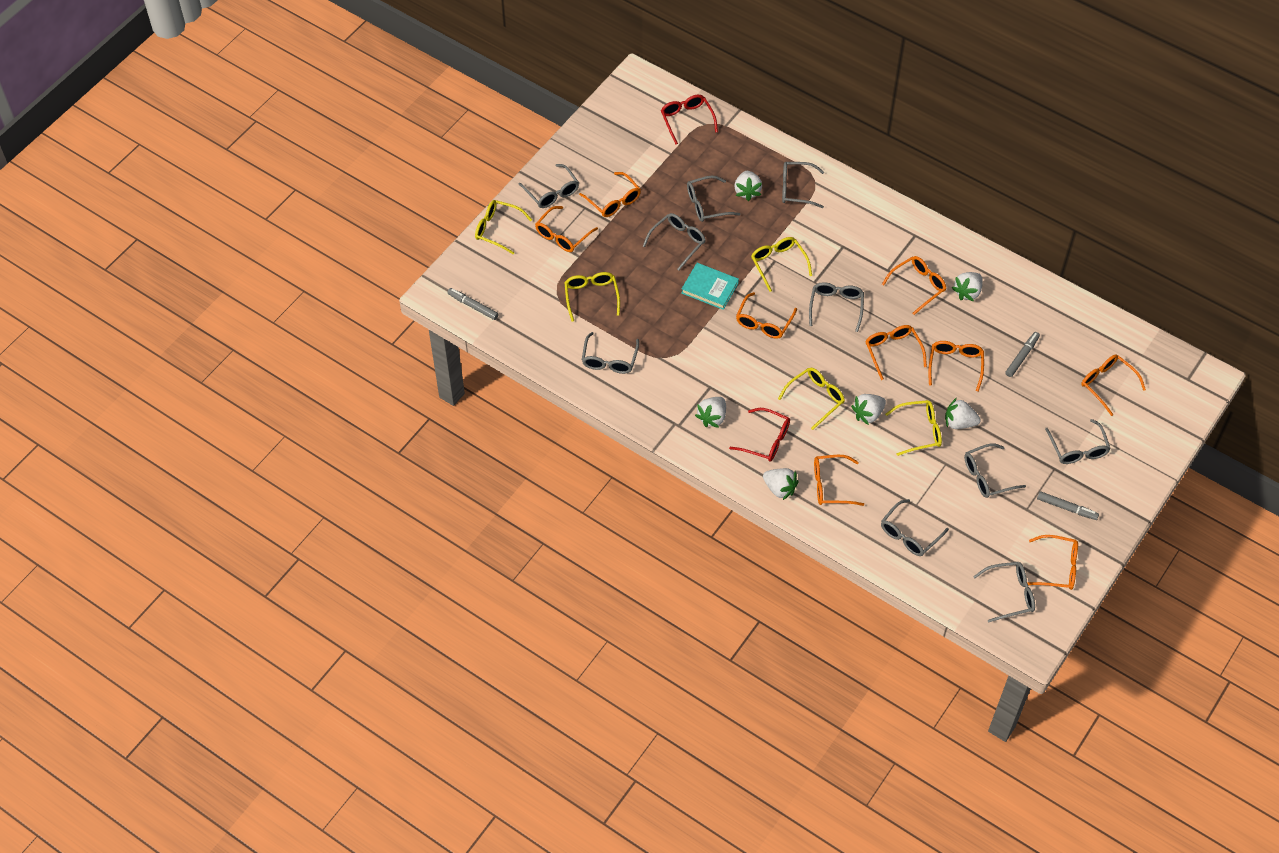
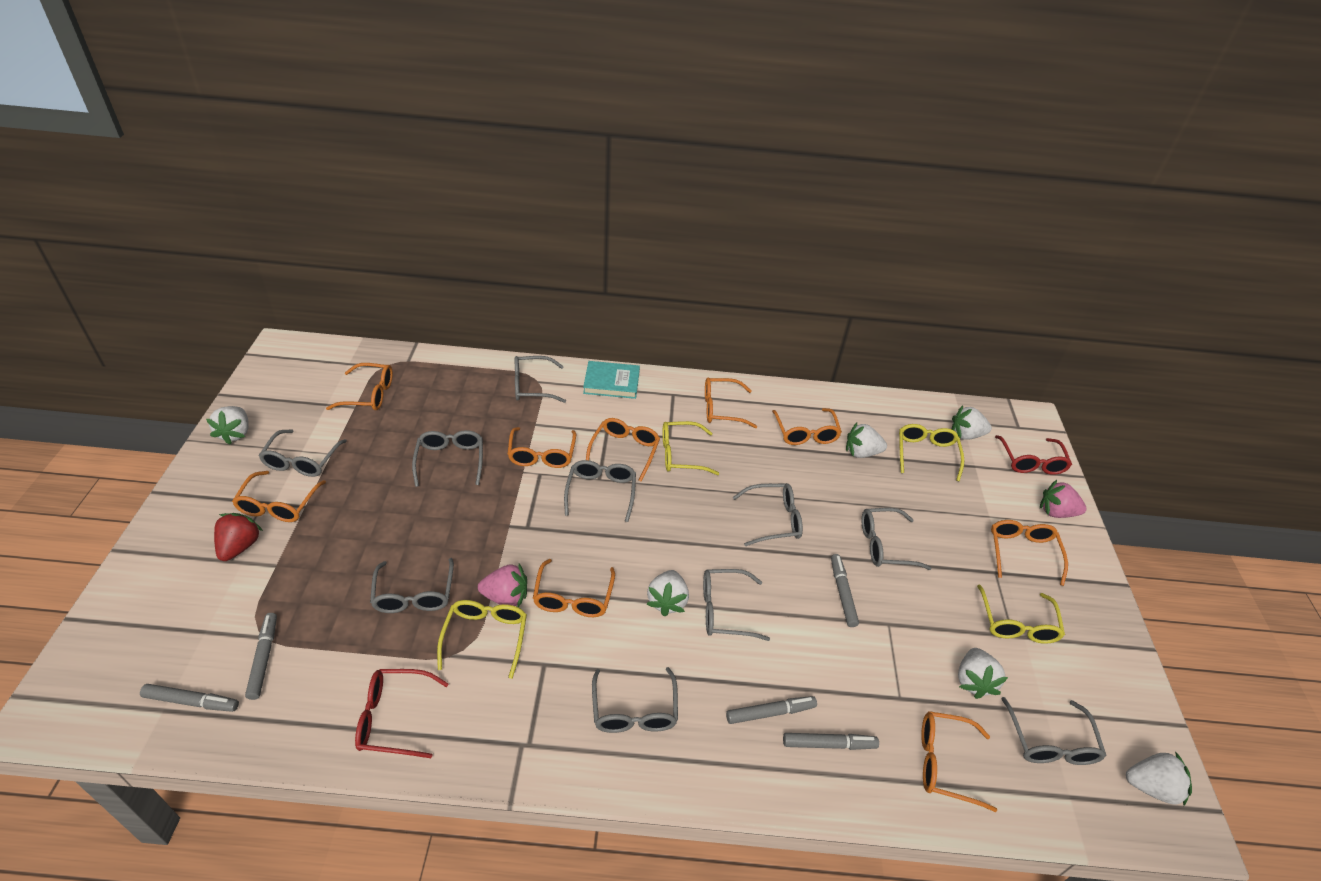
grey marker: [447,288,499,320] [1005,332,1040,377] [1037,491,1099,520] = 3 -> [140,684,239,712] [245,613,277,700] [726,696,817,724] [783,733,879,750] [831,554,859,627] = 5
pink strawberry: none = 0 -> [478,564,527,607] [1040,480,1086,518] = 2
red strawberry: none = 0 -> [214,513,263,561] = 1
yellow glasses: [475,200,532,254] [564,272,620,322] [751,237,812,292] [778,368,845,430] [885,400,942,456] = 5 -> [437,600,527,679] [663,421,719,475] [899,424,964,482] [977,584,1065,644] = 4

